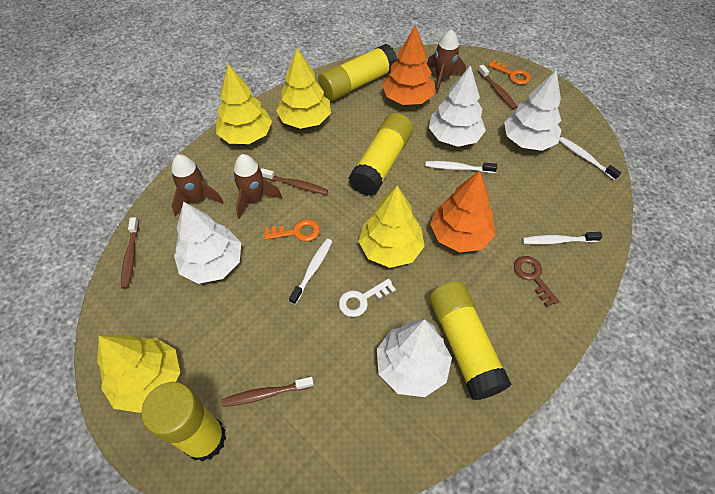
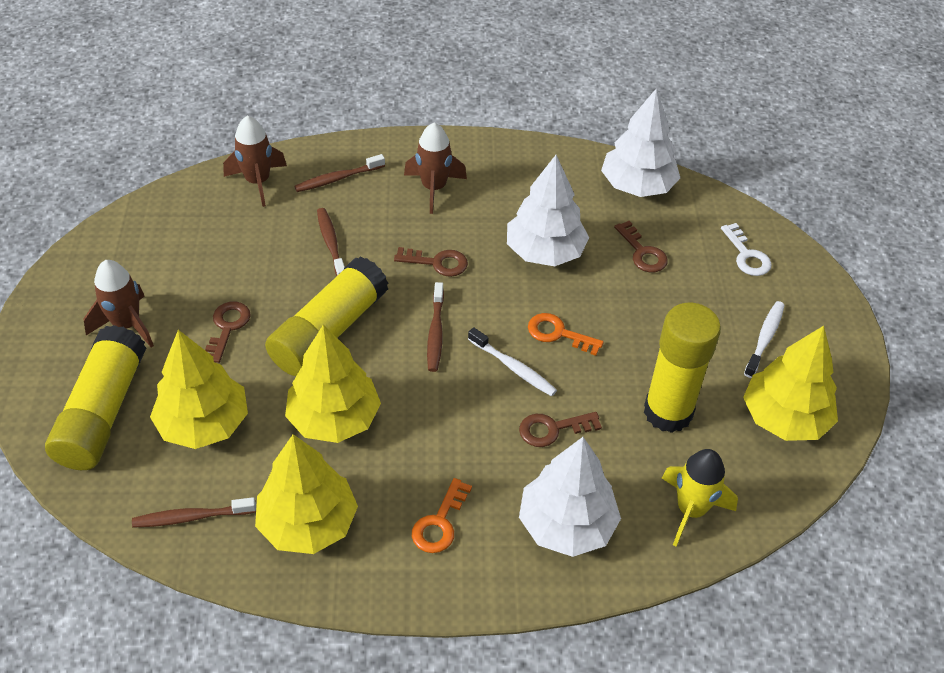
brown key: [514,256,559,307] = 1 -> [205,301,251,363] [394,247,468,277] [519,412,602,447] [614,221,668,272] = 4
orange tree: [382,26,435,105] [430,171,495,253] = 2 -> none = 0
white toothbrush: [289,239,332,305] [425,161,497,173] [522,232,603,244] [559,137,621,180] = 4 -> [468,327,557,396] [744,301,785,378] = 2
white tree: [174,202,241,284] [377,319,452,397] [429,65,486,147] [504,69,561,151] = 4 -> [507,155,589,266] [519,437,621,557] [601,88,680,197] = 3
yellow glue stick: [141,382,226,462] [318,44,397,101] [349,113,413,196] [429,281,511,400] = 4 -> [45,325,146,470] [265,256,388,376] [644,303,721,433] = 3
yellow rocket: none = 0 -> [662,449,738,547] = 1

